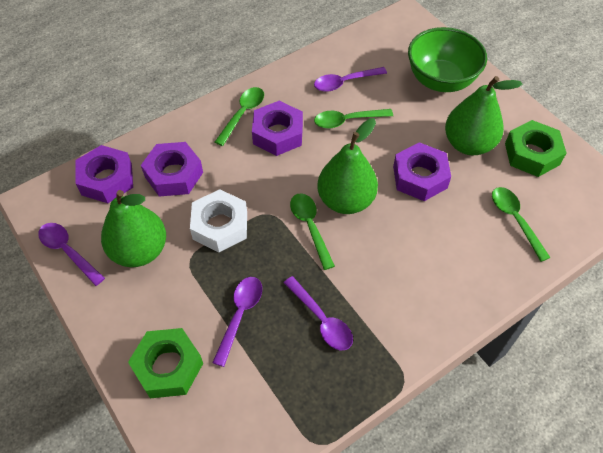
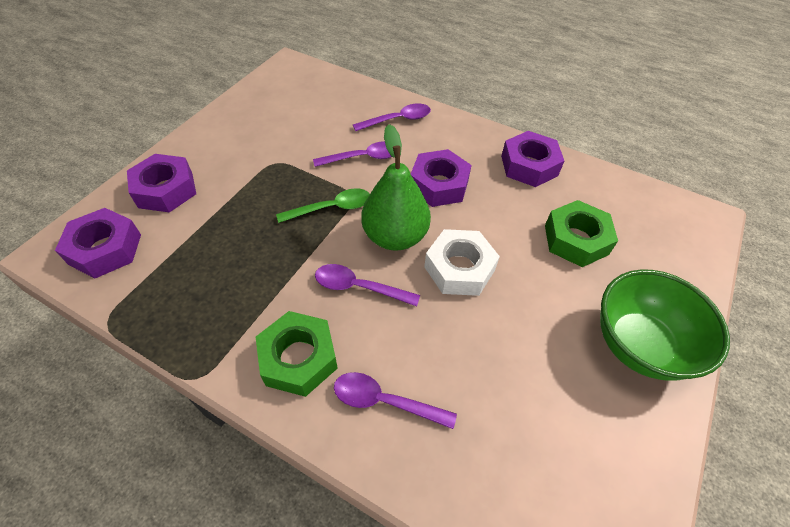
green pear: [101,190,166,267] [317,118,378,214] [445,76,522,155] = 3 -> [361,124,431,251] = 1
green spoon: [215,87,264,146] [290,193,335,270] [314,109,393,129] [492,187,550,262] = 4 -> [276,188,370,223] = 1

